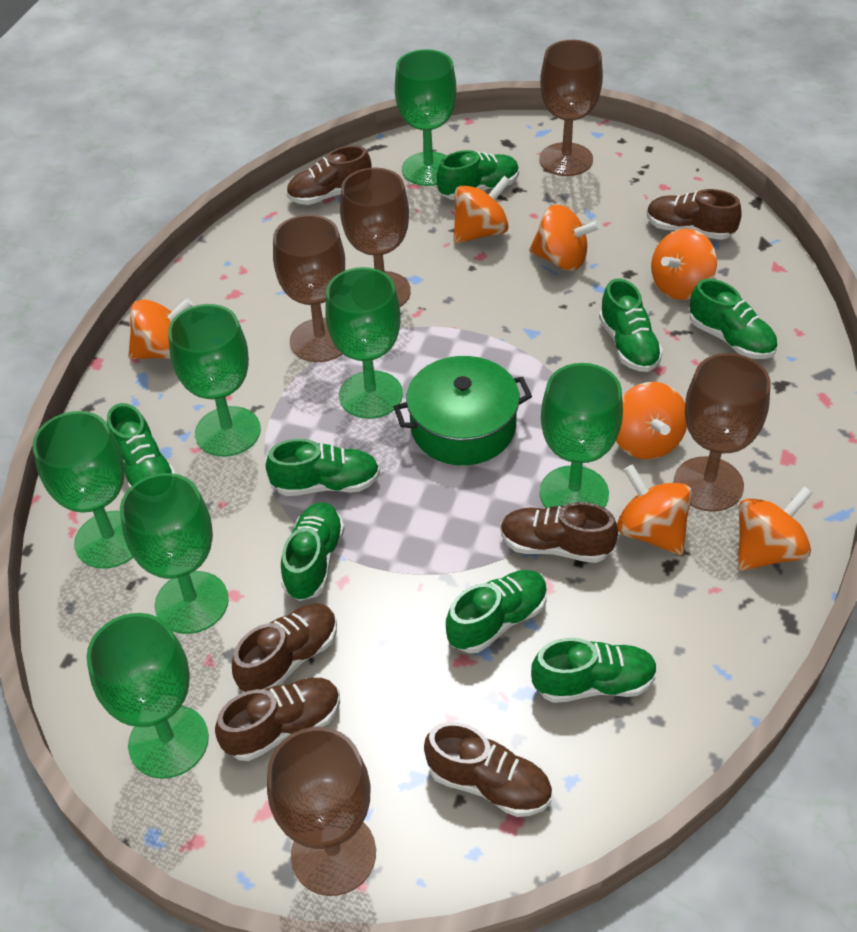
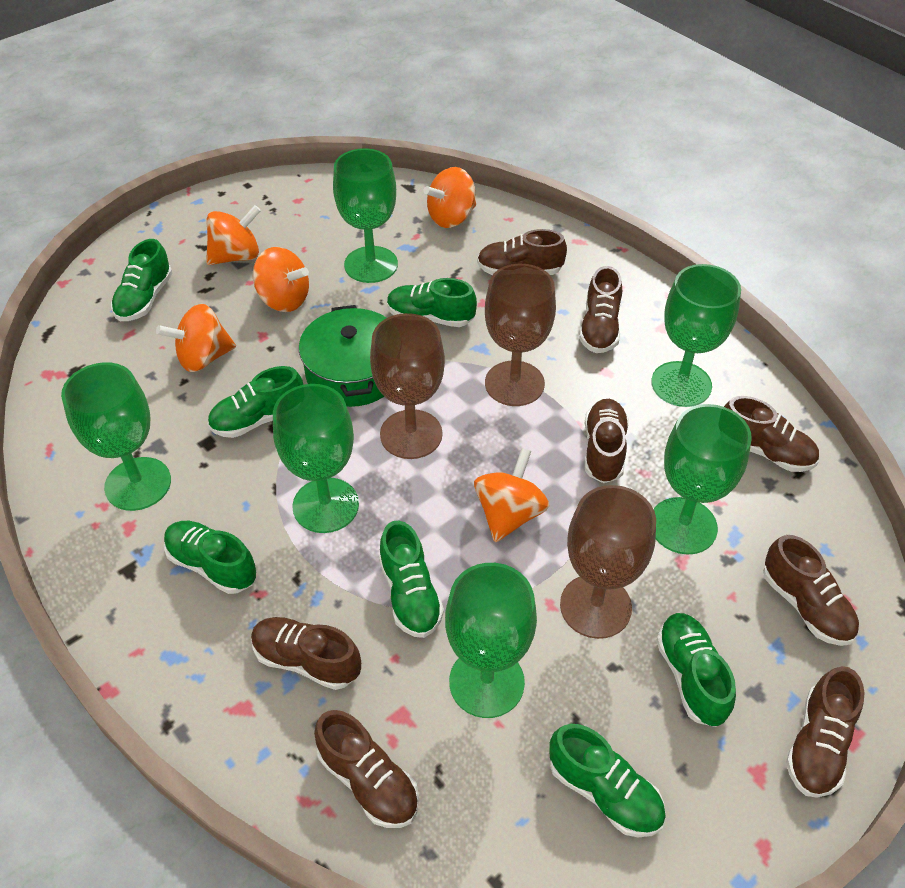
brown goblet: [267,727,376,896] [273,214,345,362] [340,168,411,307] [539,40,603,176] [674,353,770,512] = 5 -> [370,313,445,459] [485,264,556,406] [560,485,656,639] = 3
brown shoe: [215,678,340,761] [232,604,337,692] [286,145,372,205] [424,722,552,817] [500,502,618,563] [647,189,742,240] = 6 -> [251,617,361,690] [314,710,419,828] [477,229,567,275] [579,266,622,353] [584,399,629,483] [724,396,819,472] [763,535,859,646] [786,666,865,798] = 8
green goblet: [32,411,133,569] [86,613,209,779] [120,473,229,634] [168,304,261,457] [325,267,403,419] [395,49,457,186] [540,363,623,508] = 7 -> [61,362,171,511] [273,384,359,533] [333,148,398,283] [445,563,537,718] [651,264,741,407] [654,404,752,555] = 6
green shoe: [107,403,176,488] [265,439,380,496] [281,502,345,601] [437,150,519,200] [446,570,547,653] [531,638,657,703] [599,278,663,372] [690,279,777,359] = 8 -> [111,239,173,321] [164,521,257,594] [208,366,303,438] [379,521,444,638] [387,278,477,327] [549,724,666,837] [656,613,736,727] = 7
orange spinning top: [128,298,193,359] [453,176,510,244] [529,204,601,271] [616,382,687,460] [617,464,692,555] [651,229,717,300] [738,486,813,571] = 7 -> [156,304,236,372] [206,205,261,265] [253,247,309,312] [424,167,476,228] [474,448,549,542] = 5

